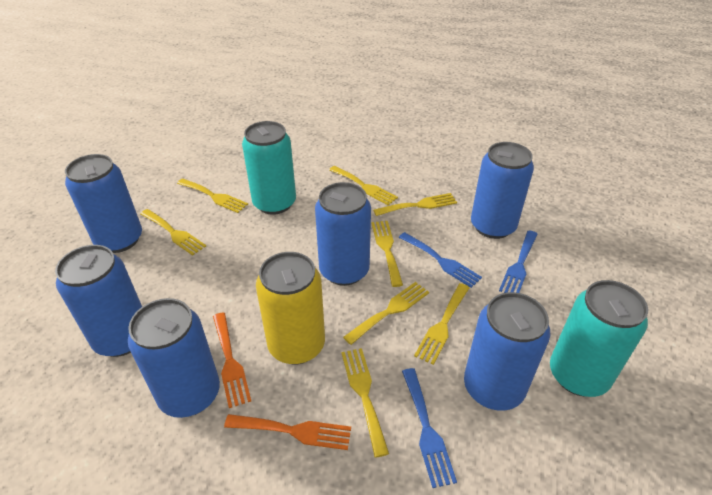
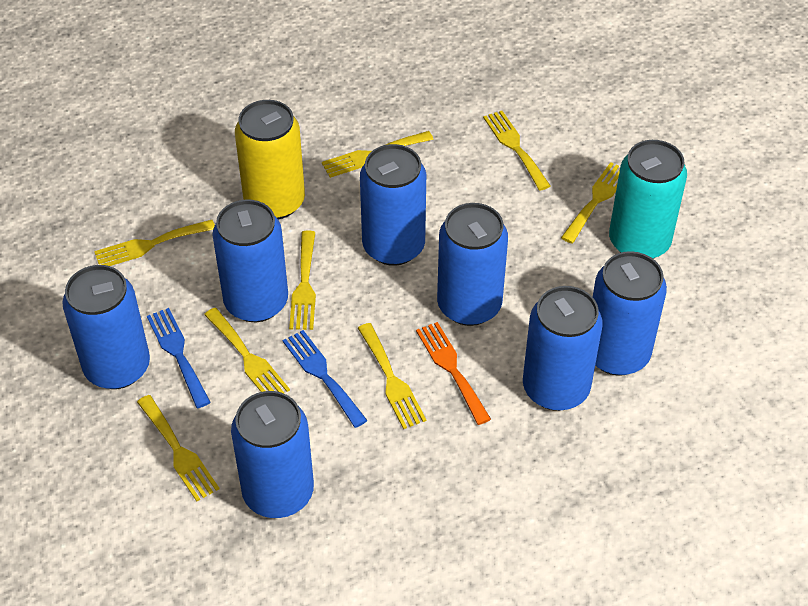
blue can: [55,245,142,357] [65,154,142,253] [128,298,220,418] [315,182,371,286] [464,292,550,411] [471,142,534,239] = 6 -> [62,265,150,389] [212,200,288,322] [231,391,314,518] [360,144,426,266] [437,203,508,326] [523,286,602,411] [593,251,667,376] = 7
blue fork: [399,232,482,288] [402,368,457,488] [499,230,538,293] = 3 -> [147,308,211,408] [283,330,368,428] = 2
orange fork: [213,312,251,408] [224,414,351,450] = 2 -> [416,322,491,425] = 1
turquoise can: [242,121,296,215] [550,280,648,397] = 2 -> [609,140,687,259] = 1

